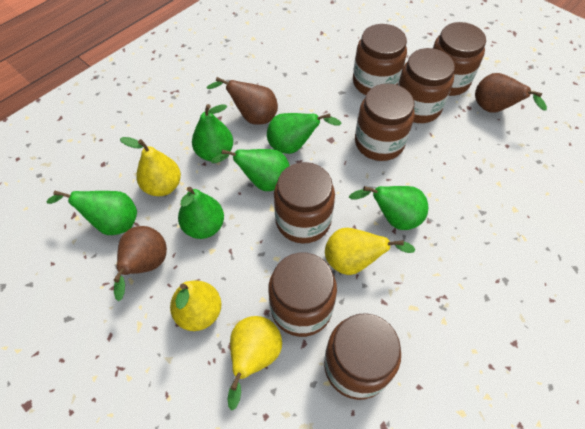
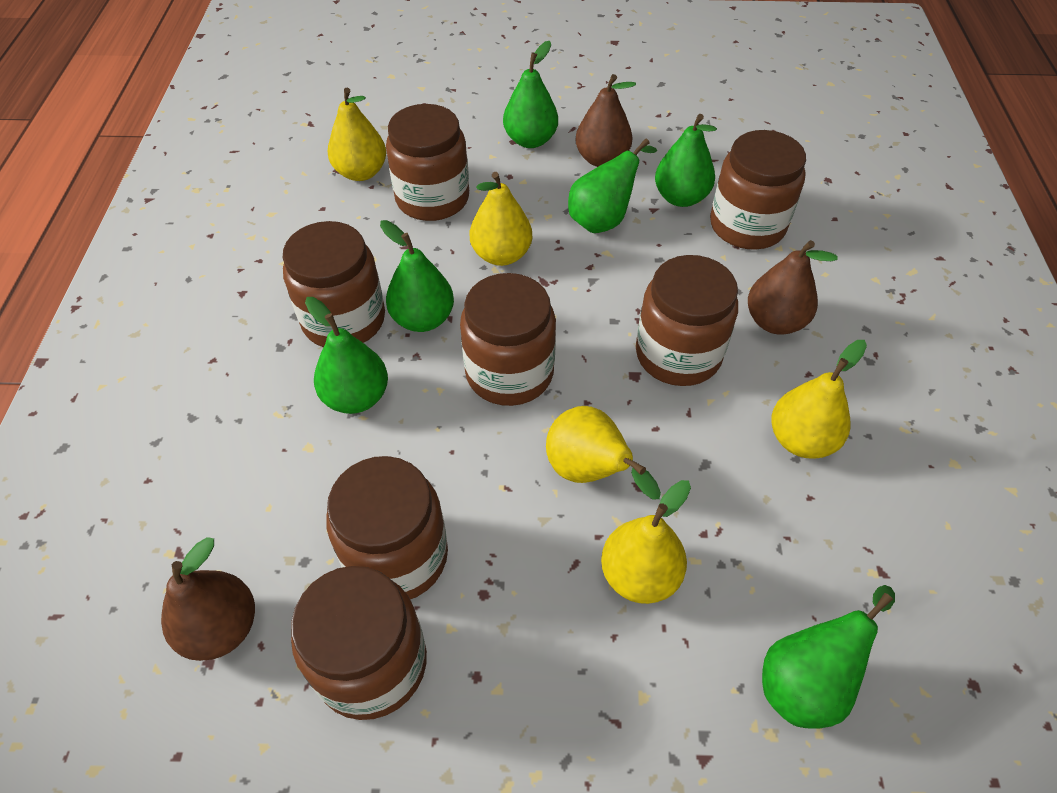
yellow pear: [120,137,181,196] [170,281,221,331] [228,316,282,410] [325,228,415,275] = 4 -> [328,88,386,181] [470,172,532,266] [546,406,661,500] [601,480,691,604] [771,340,867,459] = 5

